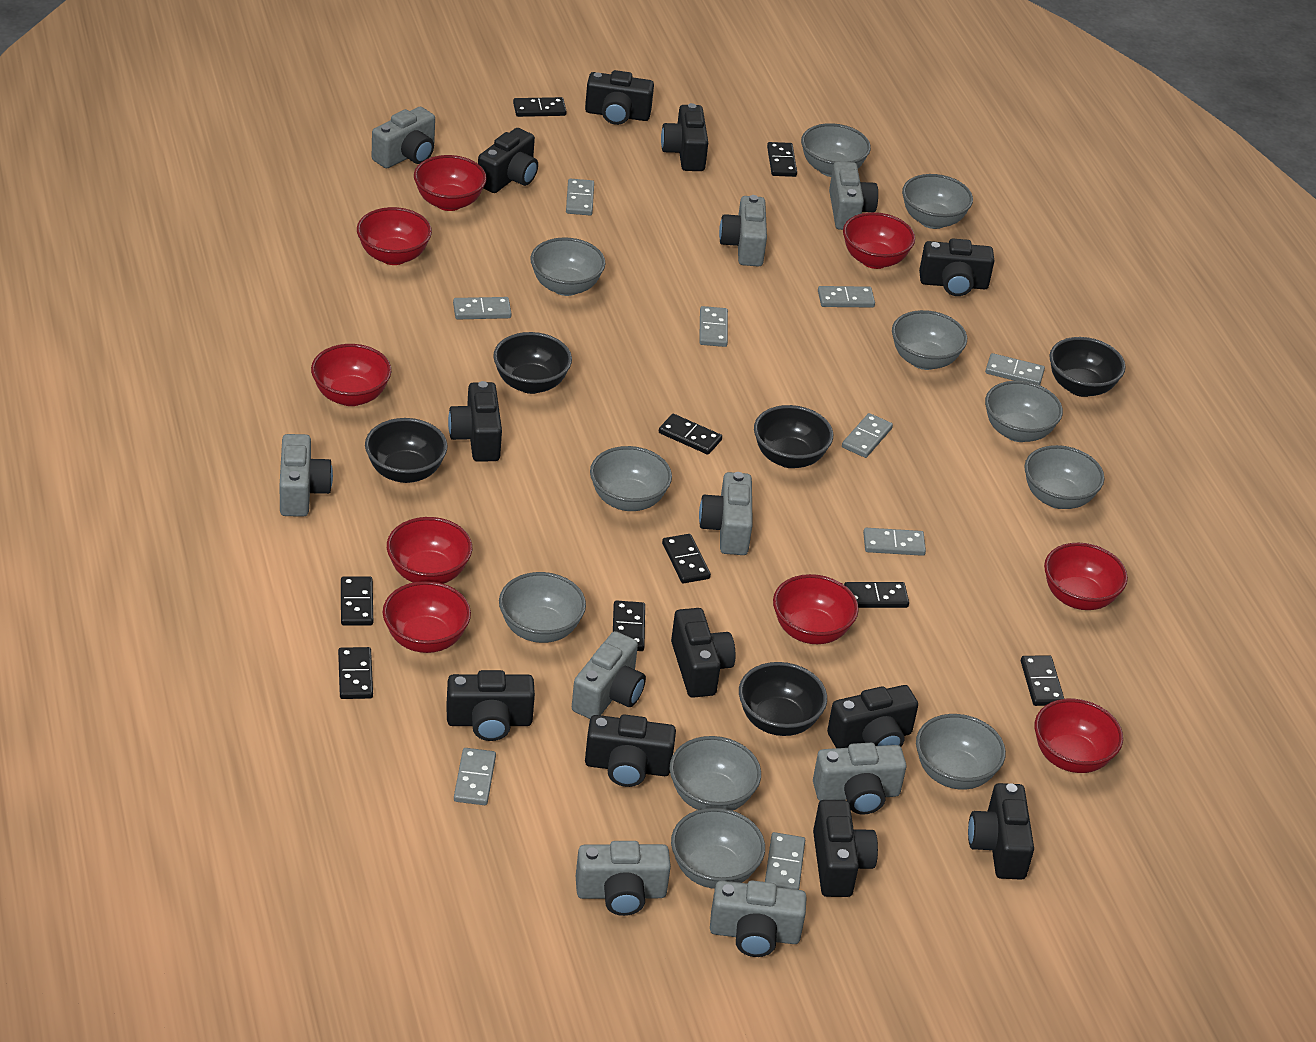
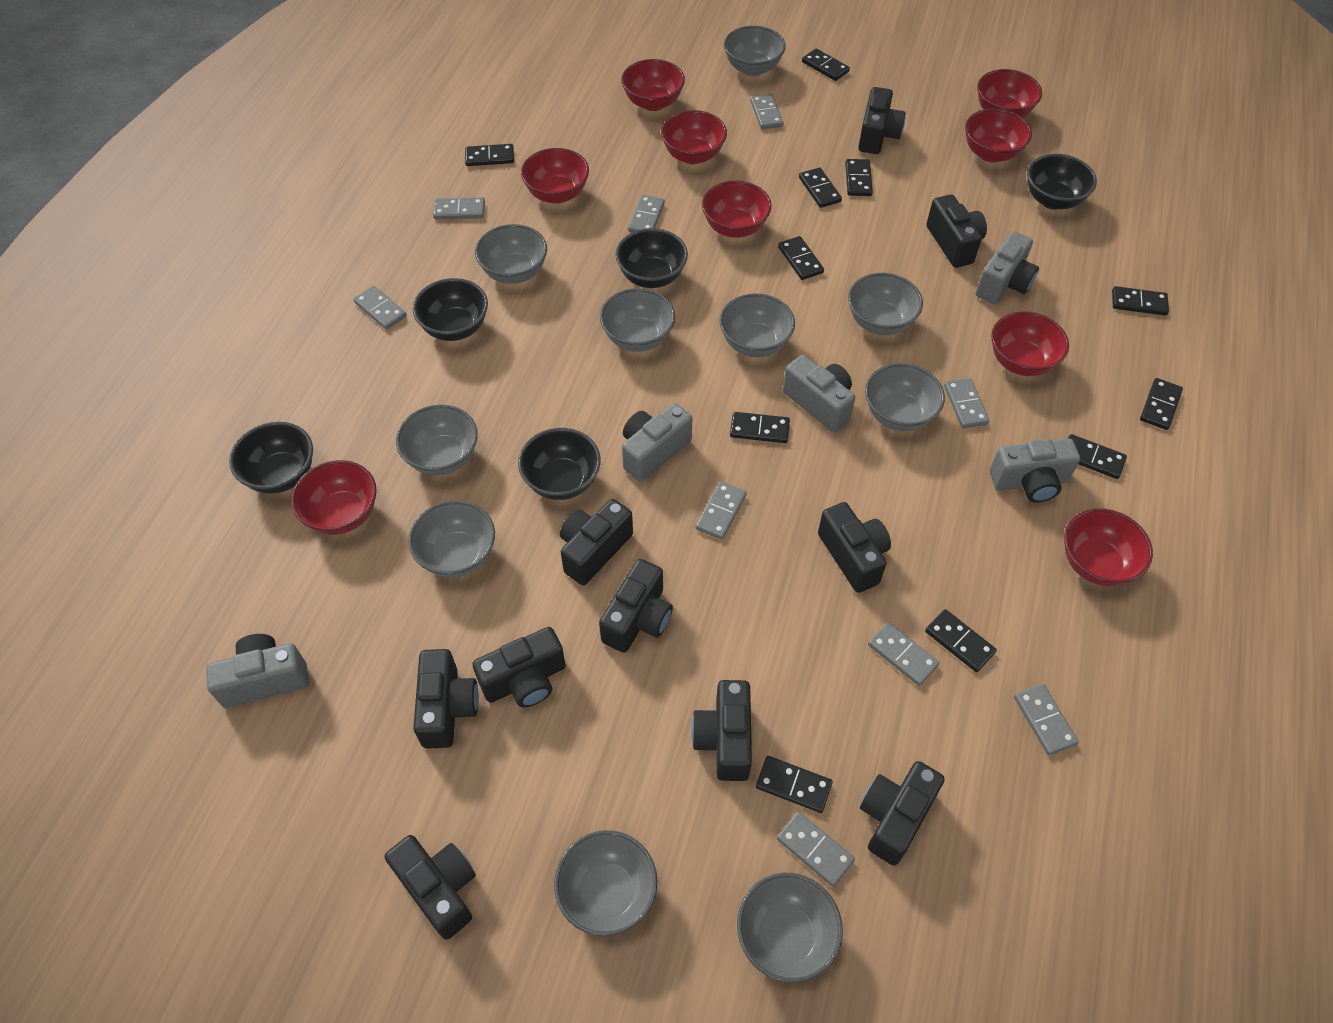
black camera: [446,670,535,741] [448,381,502,462] [478,128,538,193] [585,70,654,125] [585,714,676,787] [661,103,708,171] [671,608,736,698] [813,800,878,897] [827,685,918,748] [919,239,994,296] [968,783,1034,880] = 11 -> [385,835,476,940] [413,649,479,749] [473,627,566,707] [560,499,633,585] [599,559,673,653] [691,680,752,781] [818,502,891,593] [859,87,906,154] [860,761,945,866] [926,194,987,268] = 10
black domino: [338,647,373,699] [341,577,373,625] [513,97,567,117] [613,601,645,651] [659,414,722,455] [662,534,711,583] [767,142,797,177] [844,582,909,608] [1021,655,1064,706] = 9 -> [465,144,514,166] [730,412,790,443] [756,756,833,813] [778,236,824,280] [799,167,842,208] [802,48,850,81] [845,159,873,196] [925,609,997,672] [1068,434,1127,479] [1112,286,1169,316] [1140,378,1183,430] = 11
grey bowl: [499,572,586,643] [530,238,605,296] [590,446,672,511] [670,736,761,811] [671,808,765,889] [801,123,871,177] [892,310,967,370] [902,174,973,229] [916,714,1006,790] [985,381,1063,442] [1024,445,1104,509] = 11 -> [396,405,478,476] [408,500,495,578] [475,224,547,284] [554,830,657,936] [600,288,675,352] [719,293,795,357] [724,26,786,76] [737,873,843,983] [848,273,923,335] [865,363,945,431] = 10
grey camera: [280,434,333,517] [372,107,435,168] [572,631,646,719] [576,841,671,916] [699,472,753,555] [710,880,807,957] [719,195,767,267] [813,743,907,815] [829,162,878,230] = 9 -> [206,634,309,708] [622,403,692,482] [783,355,855,432] [976,231,1039,304] [990,439,1080,503] = 5

